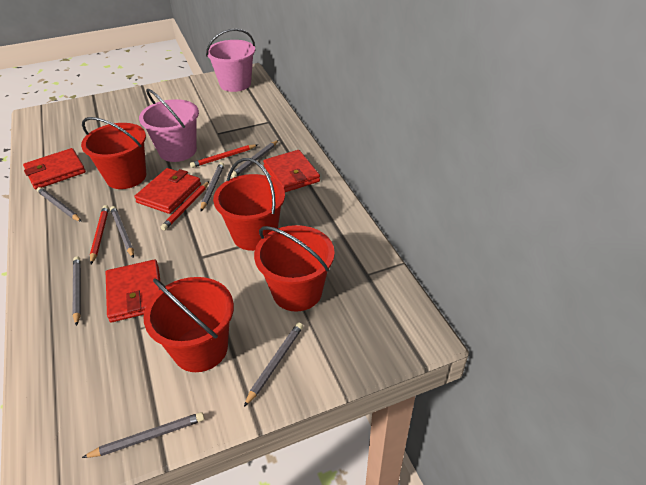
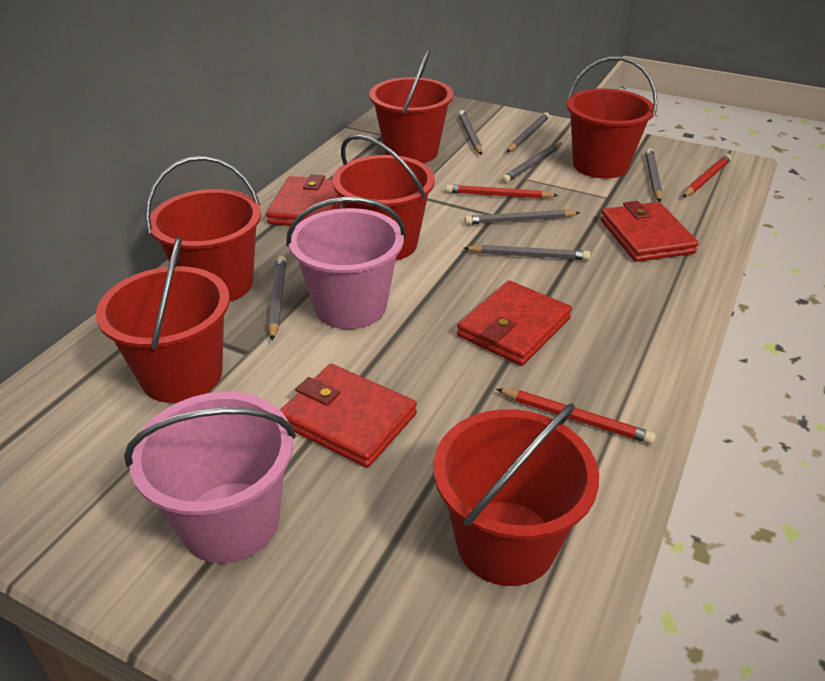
red bucket: [81,117,146,189] [143,277,234,372] [213,158,285,251] [254,225,335,312] = 4 -> [96,237,230,403] [145,156,261,302] [332,134,435,261] [369,49,453,163] [433,403,599,586] [567,57,658,178] = 6

